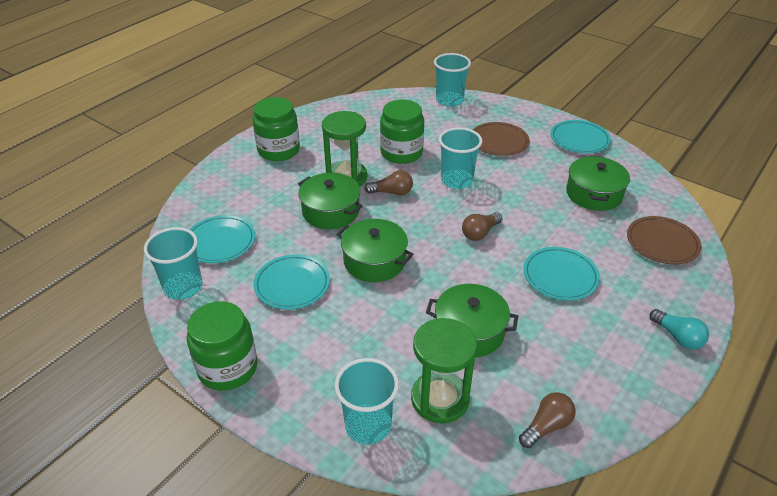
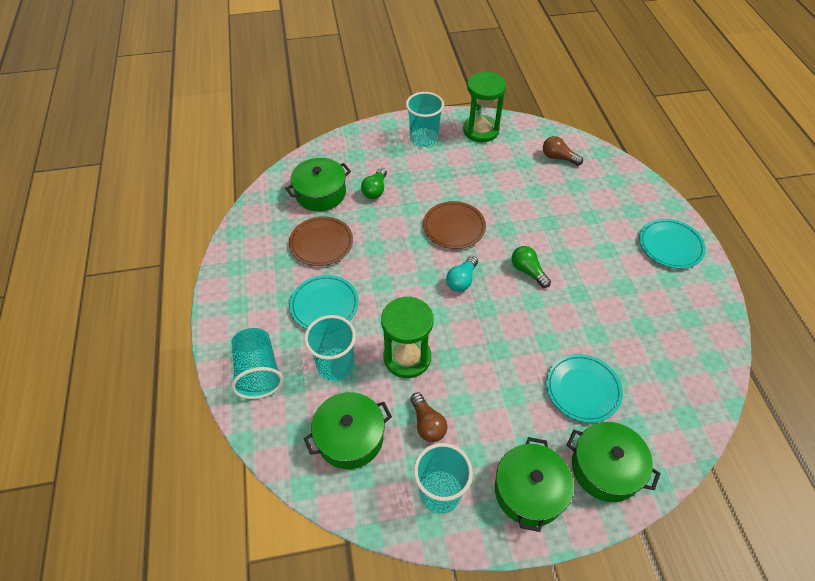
brown light bulb: [364,170,413,196] [462,212,503,241] [519,392,576,448] = 3 -> [411,393,448,442] [543,136,583,166] = 2
green jar: [187,301,258,391] [252,97,300,161] [380,99,424,164] = 3 -> none = 0
green light bulb: none = 0 -> [361,168,387,199] [512,246,551,288] = 2
turquoise plate: [189,215,255,263] [254,254,330,310] [523,247,600,301] [550,120,611,154] = 4 -> [289,275,359,329] [546,354,623,423] [639,219,706,269] = 3

